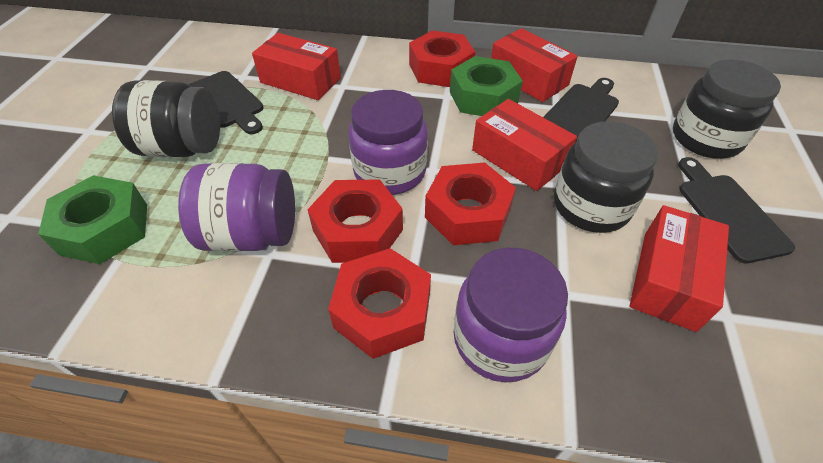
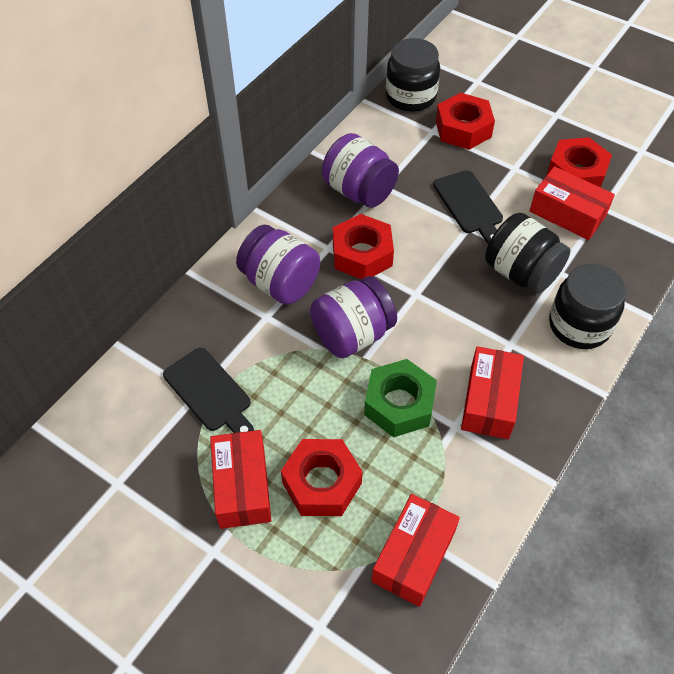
black cutting board: [188,71,264,134] [543,78,619,143] [678,157,795,263] = 3 -> [163,348,254,433] [433,170,503,244] = 2
green nut: [38,175,147,264] [450,56,523,116] = 2 -> [364,359,437,437] = 1

